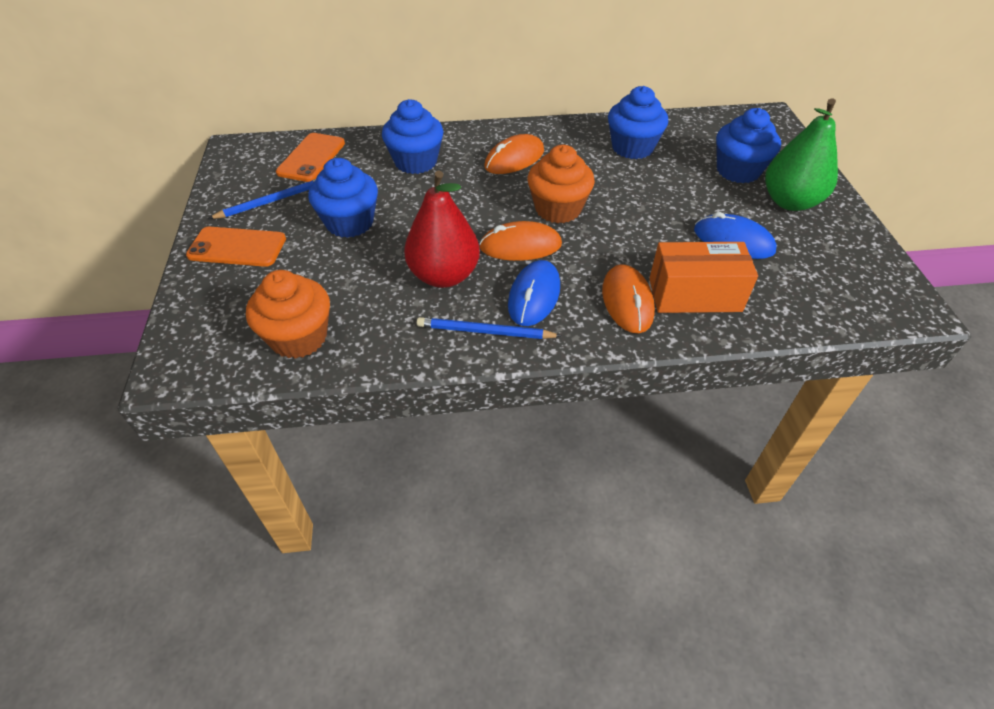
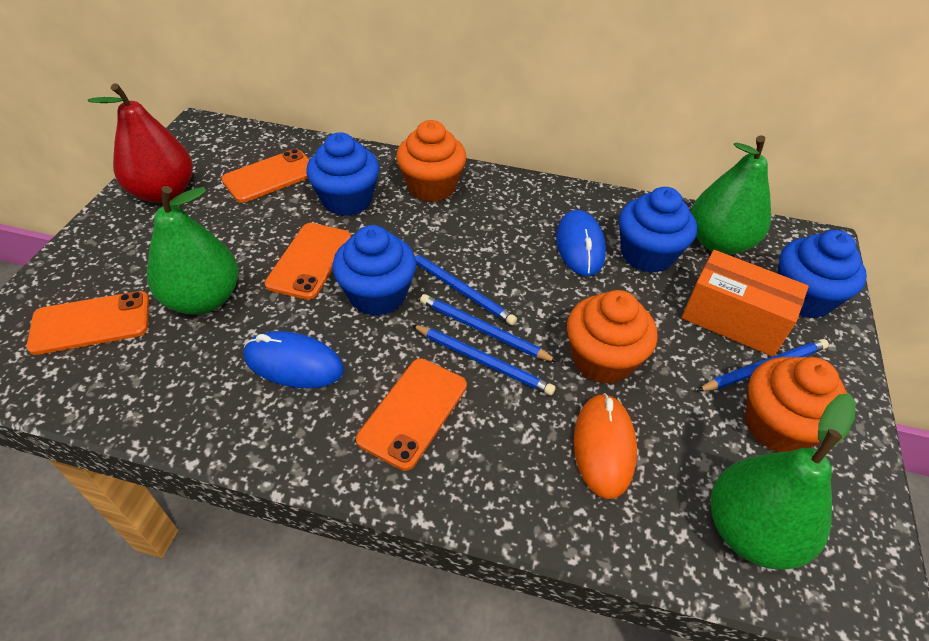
blue pencil: [208,179,316,219] [417,317,561,339] = 2 -> [412,325,556,396] [414,253,517,325] [420,294,558,362] [697,339,829,391] = 4
green pear: [765,98,838,211] = 1 -> [147,186,238,315] [691,135,771,255] [711,393,856,570] = 3
orange cupcake: [246,270,330,359] [527,145,595,223] = 2 -> [396,120,466,202] [567,290,658,384] [745,357,847,452] = 3
orange mouse: [479,221,562,261] [485,134,544,174] [602,264,655,333] = 3 -> [574,393,637,499] = 1
orange phone: [186,227,286,267] [276,133,345,182] = 2 -> [26,291,149,355] [221,149,310,203] [265,223,351,300] [356,358,467,471] = 4

